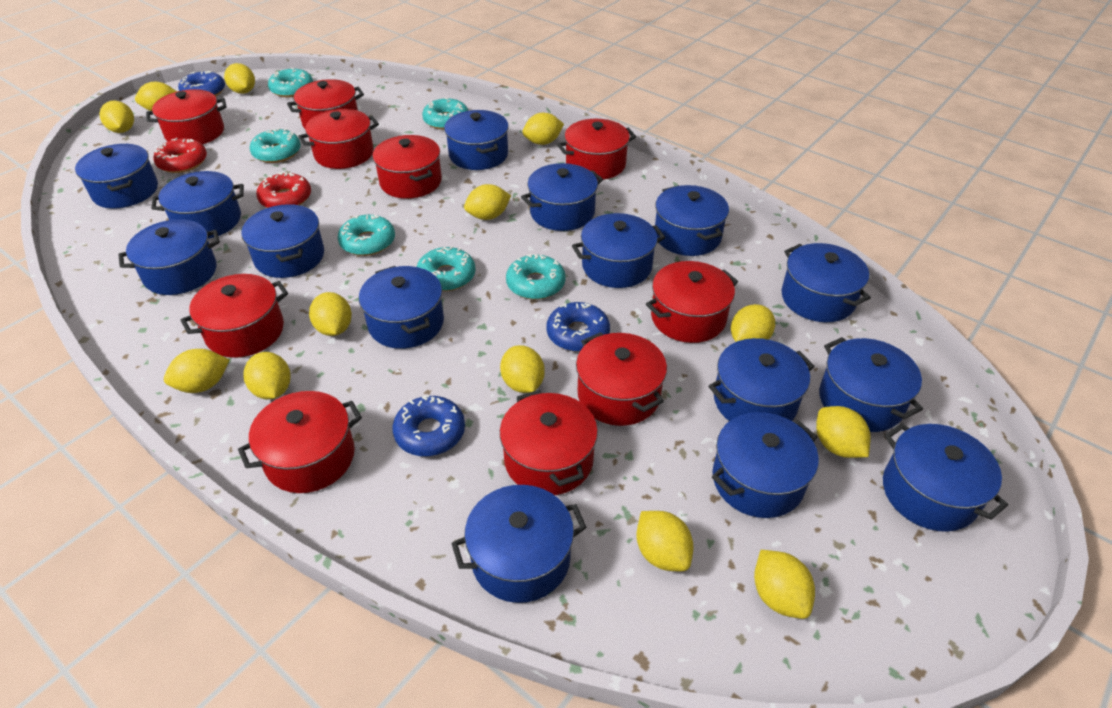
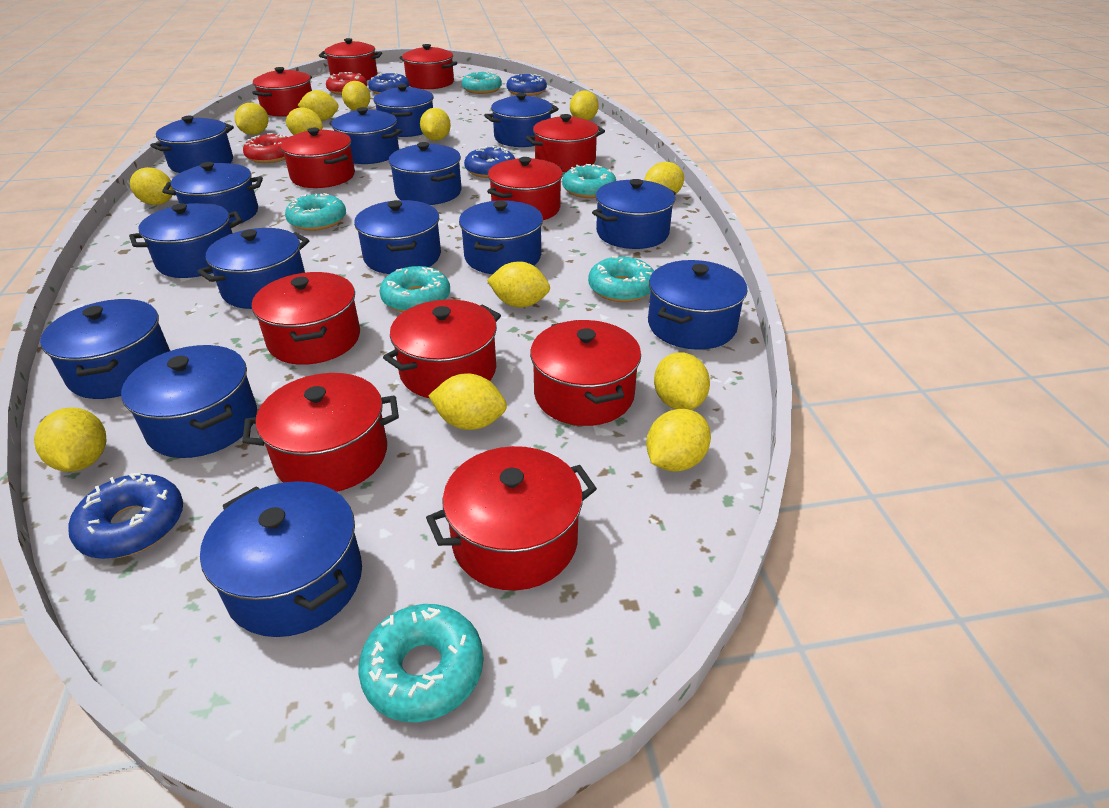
blue donut: [178,71,225,96] [392,395,465,456] [546,302,610,352] = 3 -> [68,473,183,559] [368,73,409,94] [464,146,515,178] [506,74,547,96] = 4
red pot: [146,89,227,145] [180,274,288,358] [238,391,362,493] [287,79,364,128] [298,109,379,169] [372,135,442,199] [500,390,598,495] [557,119,636,180] [576,332,667,426] [646,261,738,343] = 10 -> [242,373,399,492] [252,67,312,117] [252,272,360,365] [281,128,355,188] [319,38,382,81] [383,299,501,398] [400,44,457,89] [426,446,597,591] [487,157,563,220] [526,114,605,172] [530,320,641,426] = 11

